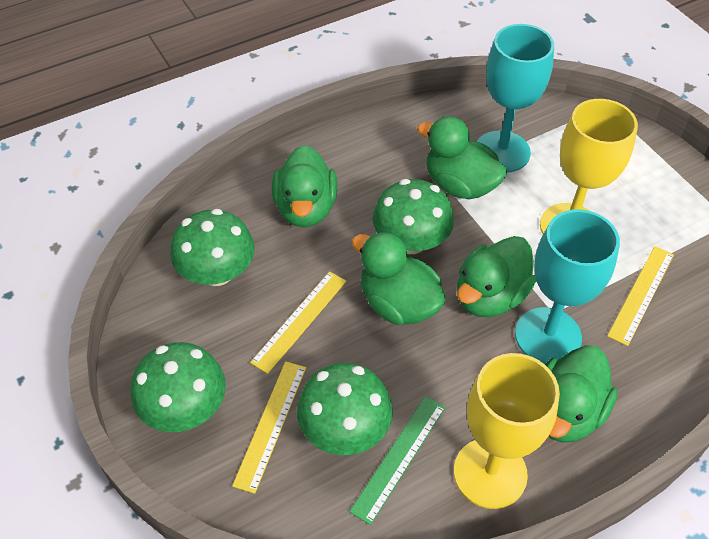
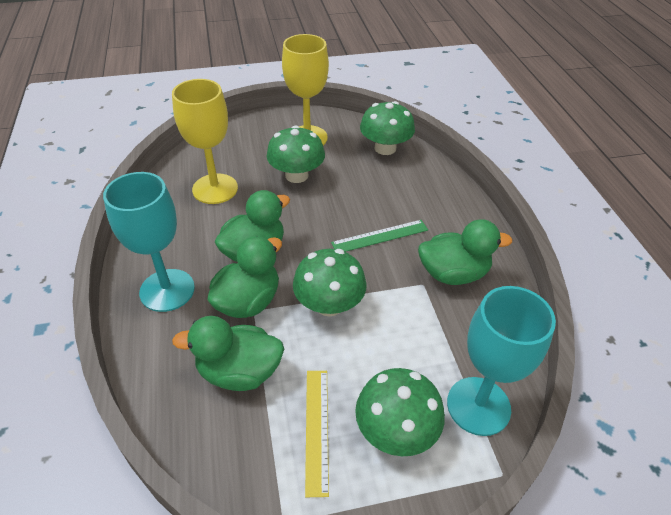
green duck: [272,145,338,227] [352,231,446,325] [417,116,507,199] [457,236,536,317] [545,345,617,443] = 5 -> [172,316,284,391] [207,236,282,318] [214,190,290,262] [418,219,513,285] = 4
yellow ruler: [232,361,306,494] [250,271,346,374] [607,246,674,346] = 3 -> [305,371,329,497] = 1

